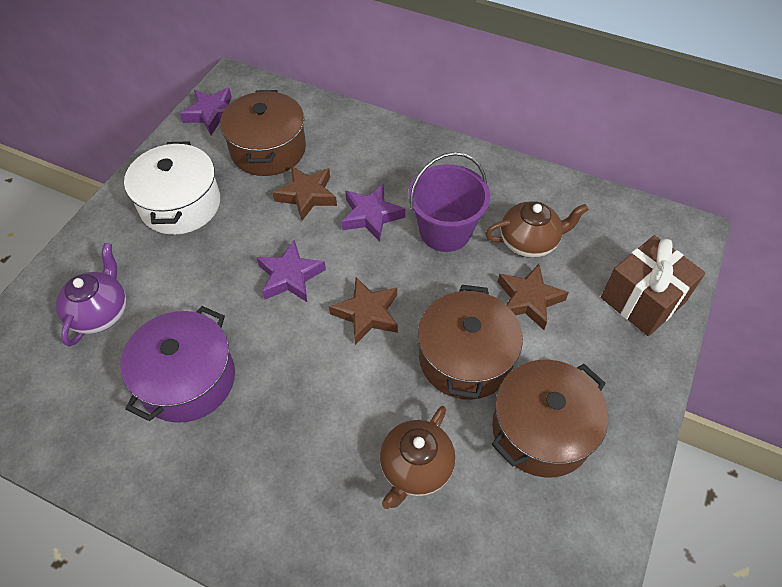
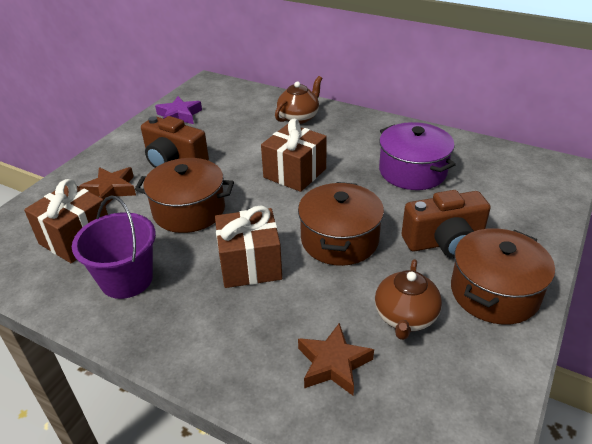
brown camera: none = 0 -> [141,116,209,168] [402,190,491,258] = 2
brown gift: [601,235,706,336] = 1 -> [24,179,108,263] [215,206,282,288] [261,119,327,192] = 3
brown star: [272,166,337,221] [329,277,398,345] [498,264,569,330] = 3 -> [79,167,136,206] [298,323,374,395] = 2
purple star: [180,88,232,135] [256,240,326,302] [341,183,405,242] = 3 -> [155,96,202,124] = 1
purple teapot: [56,243,126,347] = 1 -> none = 0
white pot: [124,141,220,235] = 1 -> none = 0

